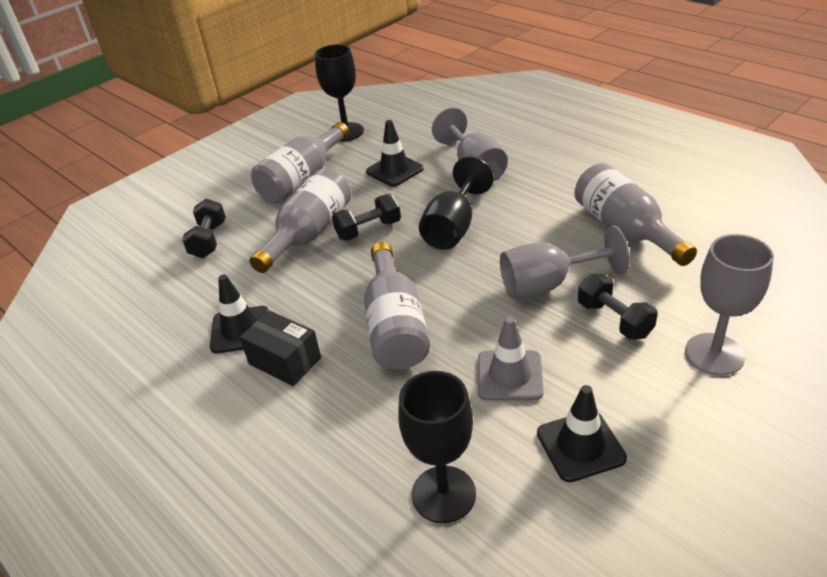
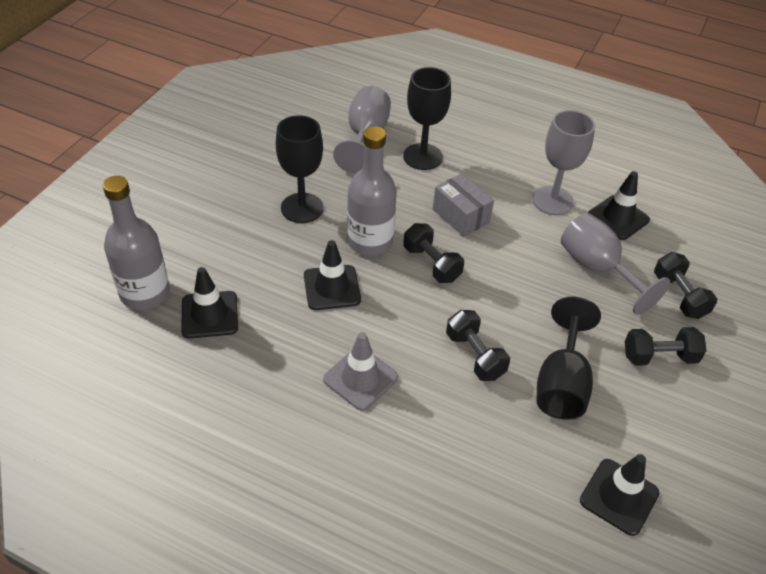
black box: [240,311,321,386] = 1 -> none = 0
black dumbbell: [182,199,226,258] [332,194,401,241] [578,274,658,340] = 3 -> [403,223,464,283] [446,310,510,381] [625,327,706,366] [654,252,717,319] = 4
black traffic cone: [210,274,269,354] [366,120,424,187] [537,385,627,482] = 3 -> [181,267,238,339] [304,240,361,310] [580,454,659,536] [588,171,650,240] = 4
grey bottle: [249,168,351,273] [251,122,349,203] [364,242,430,370] [574,163,697,266] = 4 -> [103,176,170,310] [347,126,397,256] = 2
grey box: none = 0 -> [433,173,494,237] = 1

